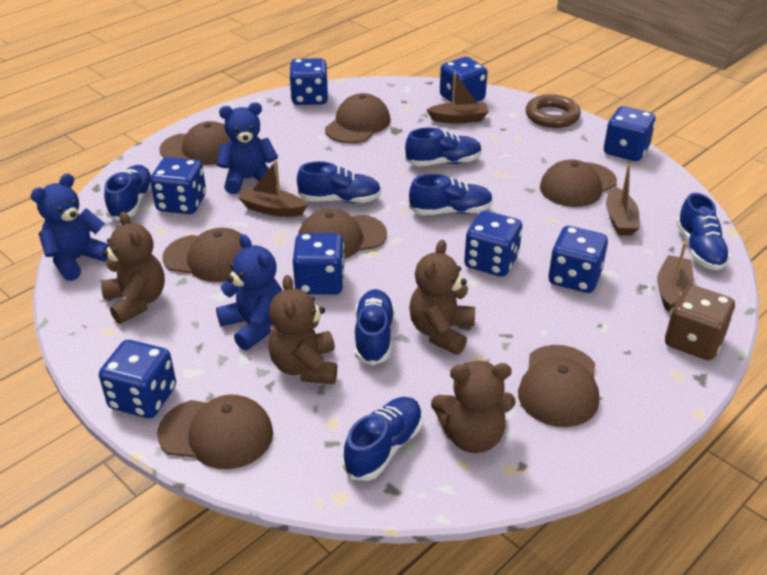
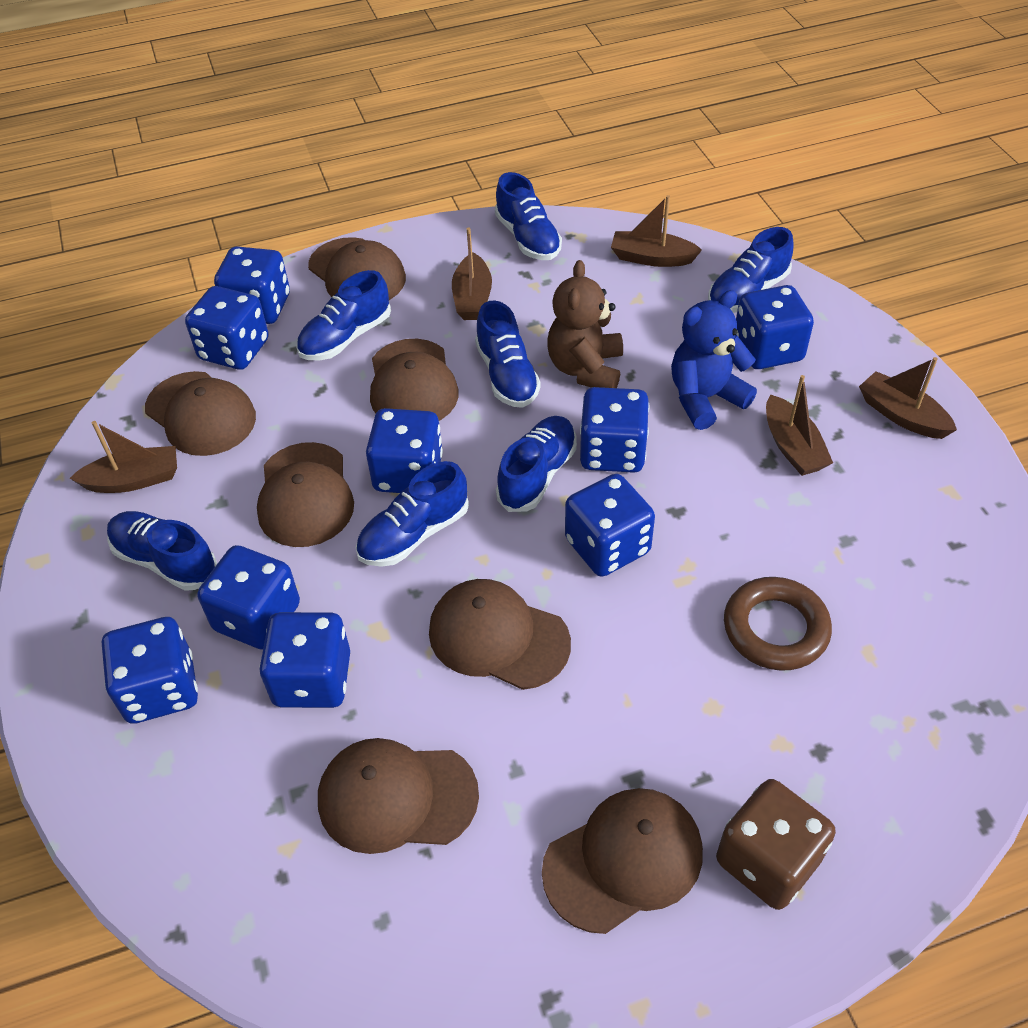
blue dice: [99,340,176,418] [150,157,206,214] [289,58,328,105] [293,233,345,295] [440,57,487,102] [464,211,522,277] [549,226,608,293] [604,106,655,161] = 8 -> [102,617,198,724] [185,286,269,370] [198,545,300,650] [214,246,290,324] [259,612,350,708] [366,408,443,493] [565,474,655,577] [580,387,649,473] [736,285,814,369] = 9
blue teddy bear: [30,173,109,281] [216,234,282,351] [217,102,278,194] = 3 -> [671,290,757,430] = 1
brown boat: [239,160,308,217] [427,72,489,124] [606,164,640,236] [657,242,693,312] = 4 -> [70,421,177,493] [452,228,492,320] [611,195,702,267] [766,375,833,476] [859,357,957,439] = 5
brown teddy bear: [101,211,165,324] [268,275,337,384] [409,240,475,355] [431,361,516,453] = 4 -> [547,260,623,388] = 1

